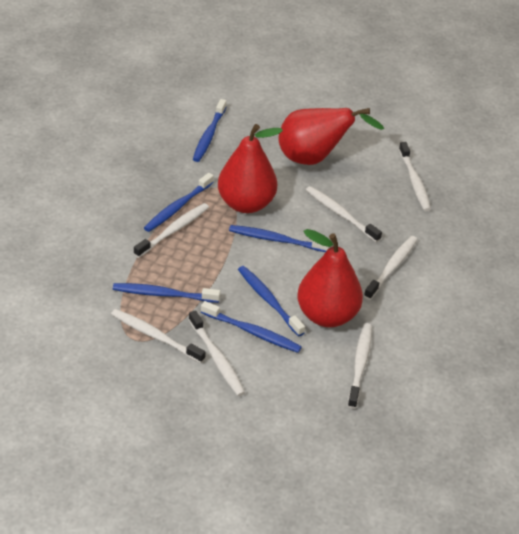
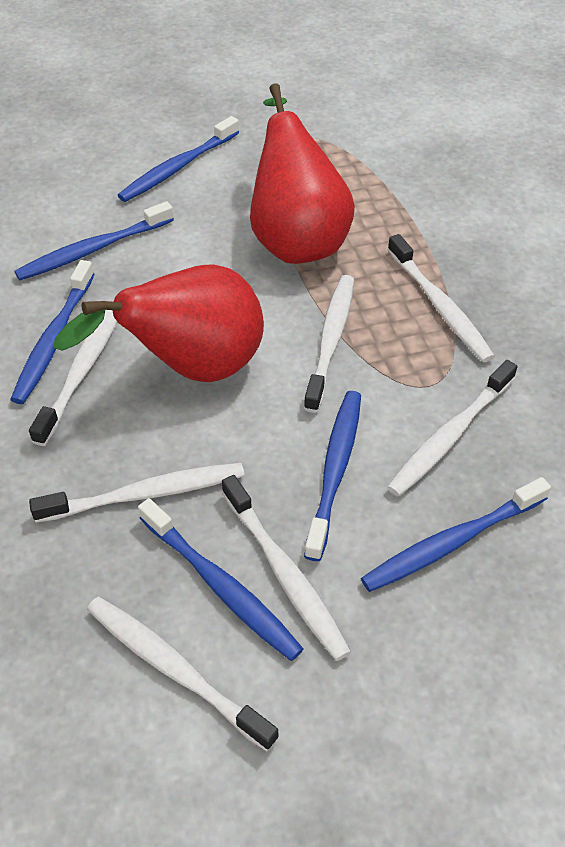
red pear: [218,124,283,213] [278,108,384,165] [297,229,363,327] = 3 -> [53,264,264,382] [250,83,355,264] = 2

